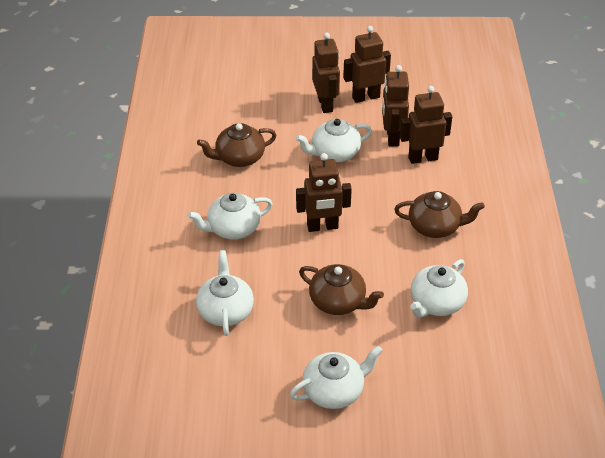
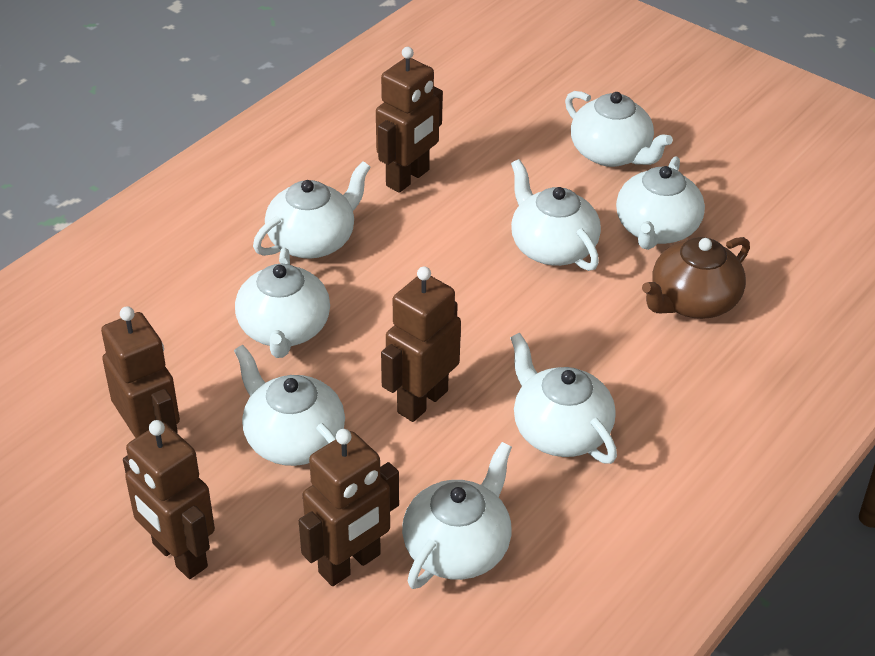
brown teapot: [197,123,276,167] [299,264,384,315] [394,191,485,238] = 3 -> [642,237,750,319] = 1
white teapot: [188,193,273,240] [196,250,254,336] [290,346,383,409] [296,119,372,162] [411,259,468,318] = 5 -> [234,345,345,466] [235,248,330,358] [253,161,371,259] [402,442,512,589] [510,333,617,464] [511,159,601,271] [565,91,673,167] [616,156,705,250] = 8

